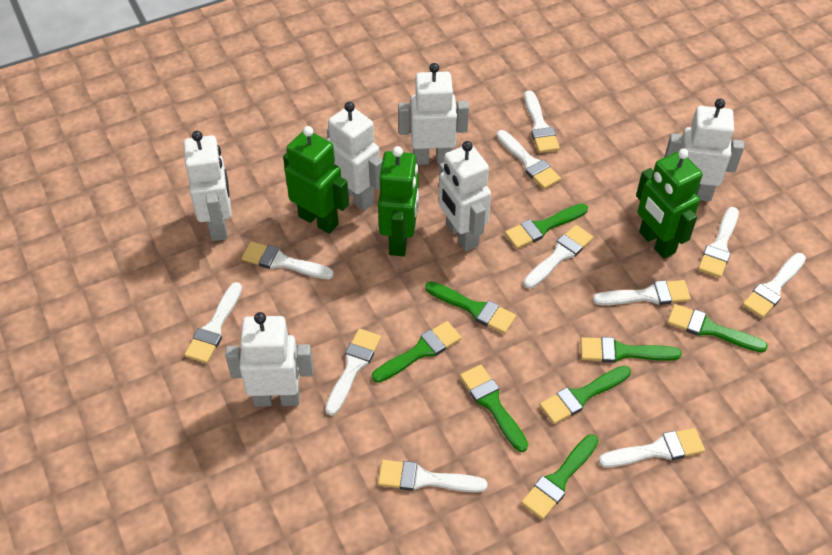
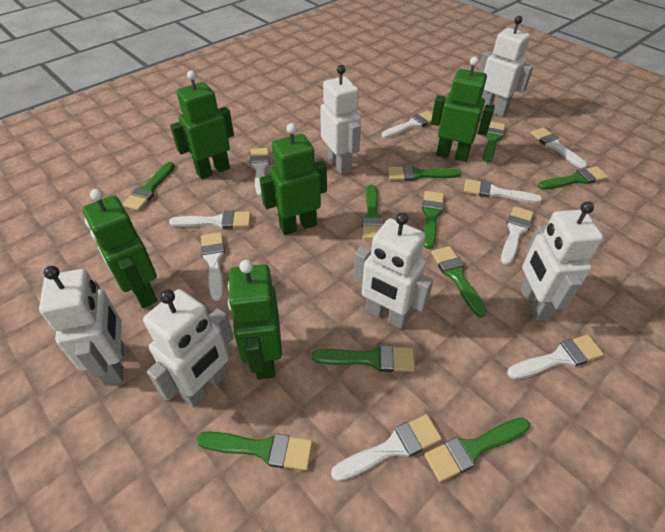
green brush: [372,321,462,383] [425,281,516,334] [460,365,528,452] [505,203,588,249] [521,434,598,520] [539,366,631,424] [580,337,682,363] [667,304,768,352] = 8 -> [122,162,175,211] [197,432,313,471] [312,345,415,372] [362,184,384,239] [388,165,461,181] [422,191,444,249] [424,417,530,482] [431,246,487,317] [483,121,505,162] [538,166,608,190] = 10
green robot: [283,126,349,234] [378,146,419,256] [636,148,702,259] = 3 -> [82,189,158,308] [170,71,234,179] [228,260,282,379] [259,123,327,235] [431,57,495,162] = 5
white brush: [184,282,242,363] [241,241,334,279] [325,328,381,416] [378,460,488,492] [497,130,561,189] [524,91,560,153] [524,225,593,289] [593,280,691,305] [598,428,705,467] [698,207,739,278] [742,253,806,318] = 11 -> [169,211,251,229] [201,232,225,301] [250,148,270,196] [331,414,442,482] [382,111,432,138] [464,179,542,203] [501,206,534,265] [507,334,604,379] [530,128,587,169] = 9

